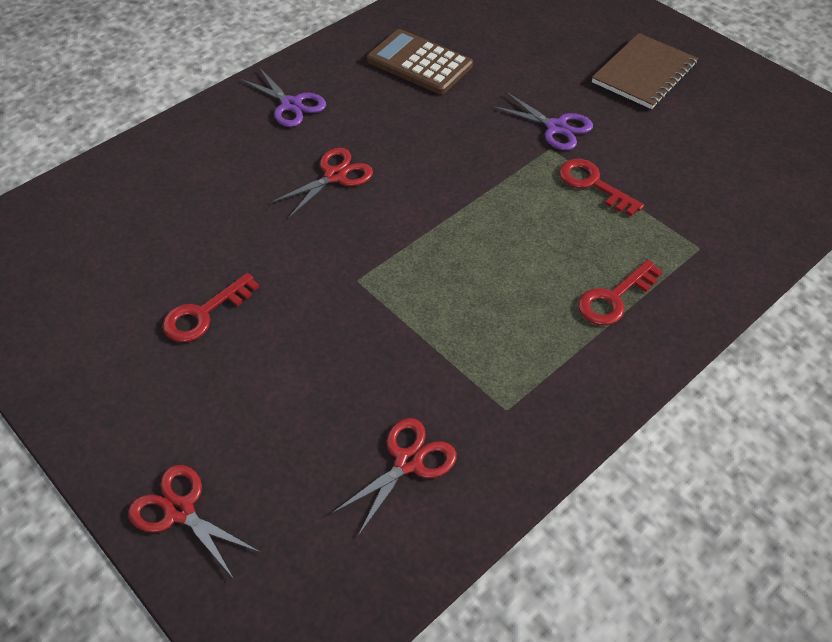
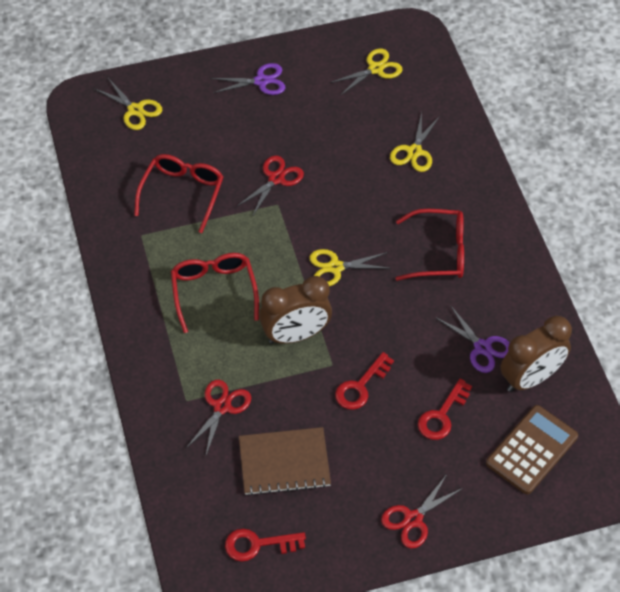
brown clock: none = 0 -> [259,276,332,344] [500,316,572,392] = 2
red glasses: none = 0 -> [134,154,224,233] [171,253,259,333] [396,209,464,281] = 3
yellow scissors: none = 0 -> [95,78,162,130] [309,249,392,286] [330,48,403,96] [390,112,440,172] = 4

